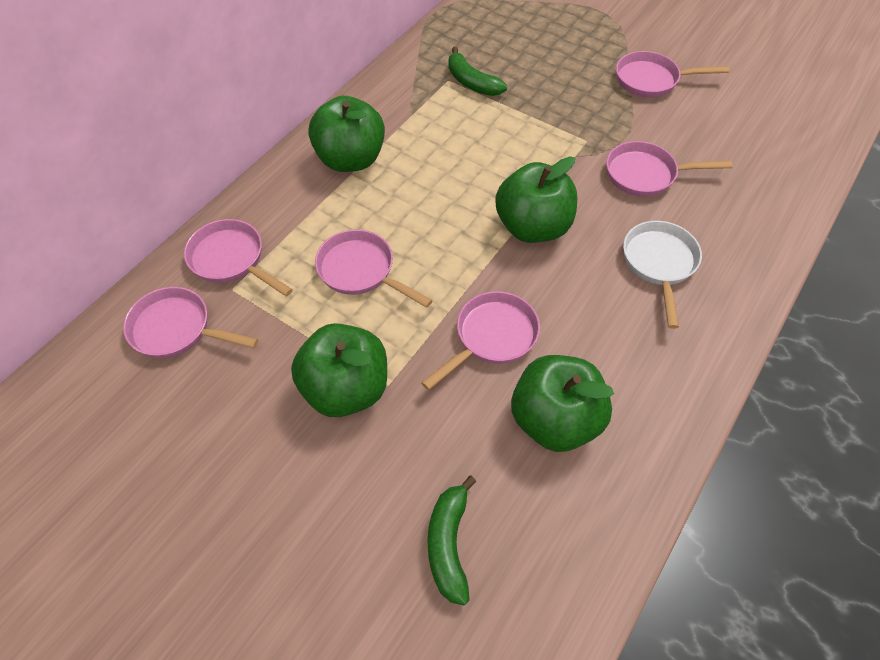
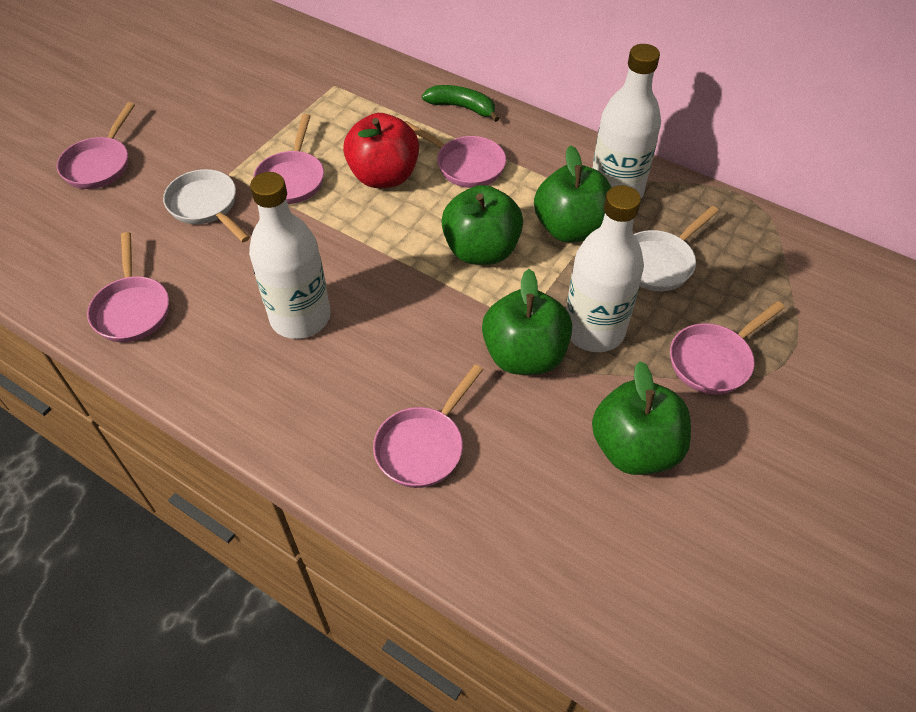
green banana: [427,476,476,605] [448,47,507,96] = 2 -> [422,85,500,122] = 1
red apple: none = 0 -> [343,113,419,188] = 1
white bottle: none = 0 -> [249,172,331,339] [566,185,644,352] [593,44,661,199] = 3
white pan: [623,221,702,329] = 1 -> [163,169,250,242] [634,206,719,291] = 2

